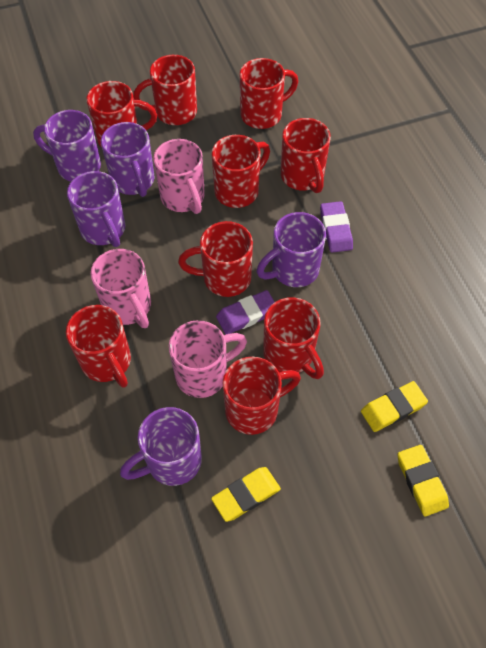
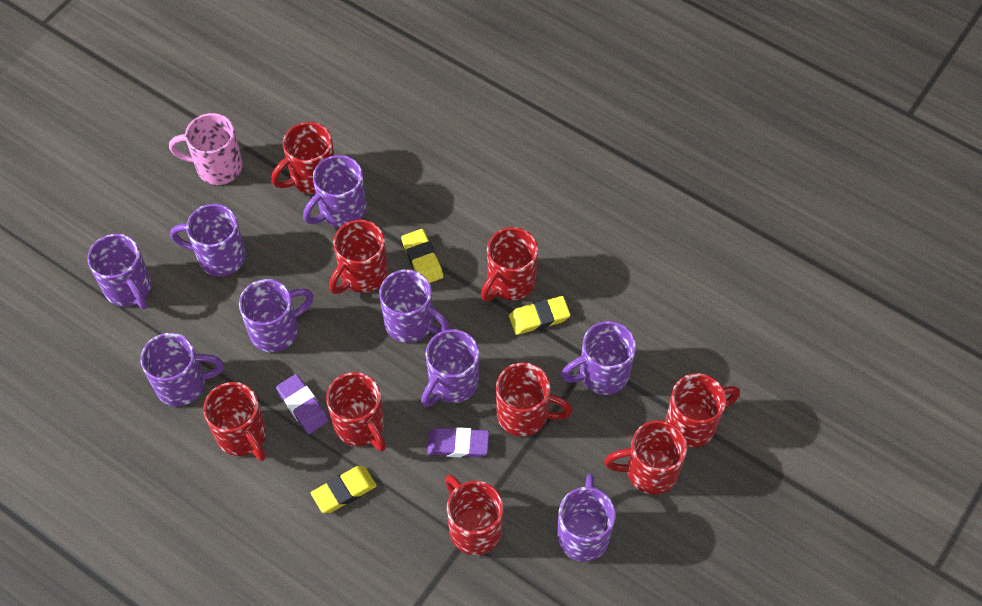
pink mug: [91,249,151,328] [154,139,205,214] [169,320,247,398] = 3 -> [169,113,243,185] = 1
purple mug: [33,110,101,182] [67,171,125,247] [101,122,154,197] [120,407,202,486] [257,212,326,287] = 5 -> [87,234,151,309] [140,333,224,406] [170,204,246,276] [239,279,314,352] [303,155,367,227] [379,269,450,343] [421,329,479,407] [557,474,616,562] [561,321,636,395] = 9

